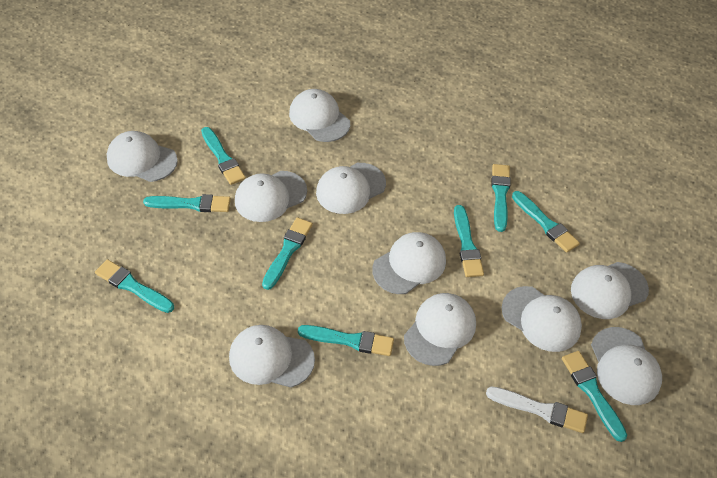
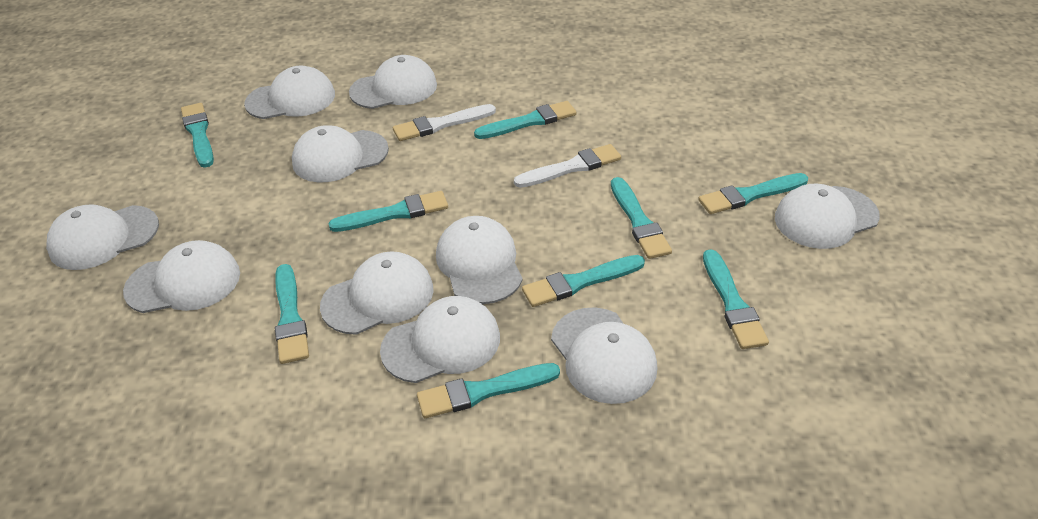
white brush: [486,386,588,433] = 1 -> [393,104,496,141] [514,144,621,188] = 2

